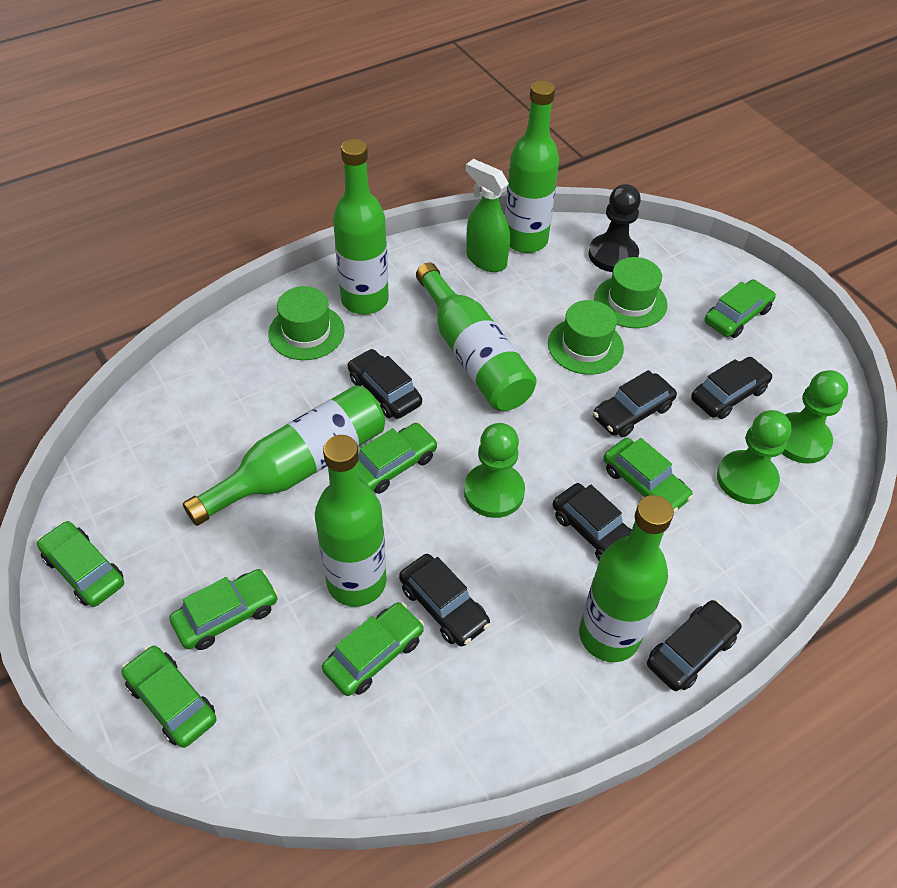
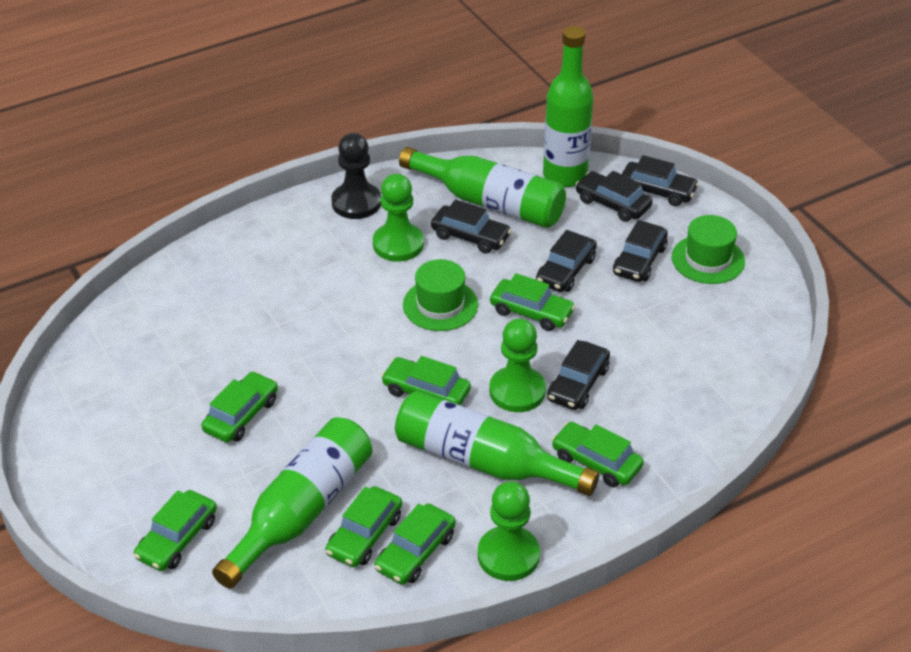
green bottle: [183,385,385,526] [315,435,387,607] [333,139,389,314] [416,262,537,411] [505,80,559,253] [579,495,674,662] = 6 -> [212,417,372,589] [395,391,599,496] [399,147,566,228] [543,26,593,187] = 4
green hat: [268,286,345,360] [548,300,624,375] [594,257,668,328] = 3 -> [403,259,478,331] [672,215,745,284] = 2
green spray bottle: [466,159,510,272] = 1 -> none = 0

